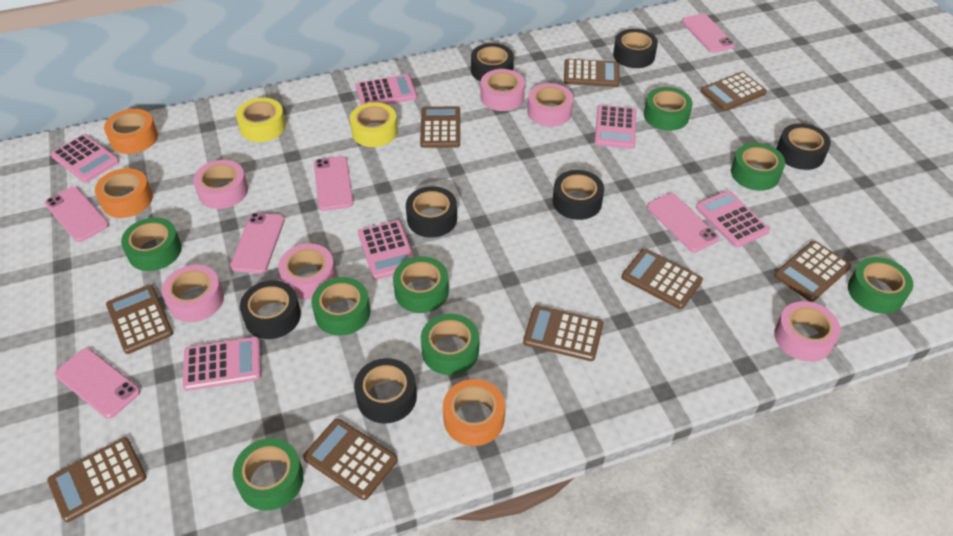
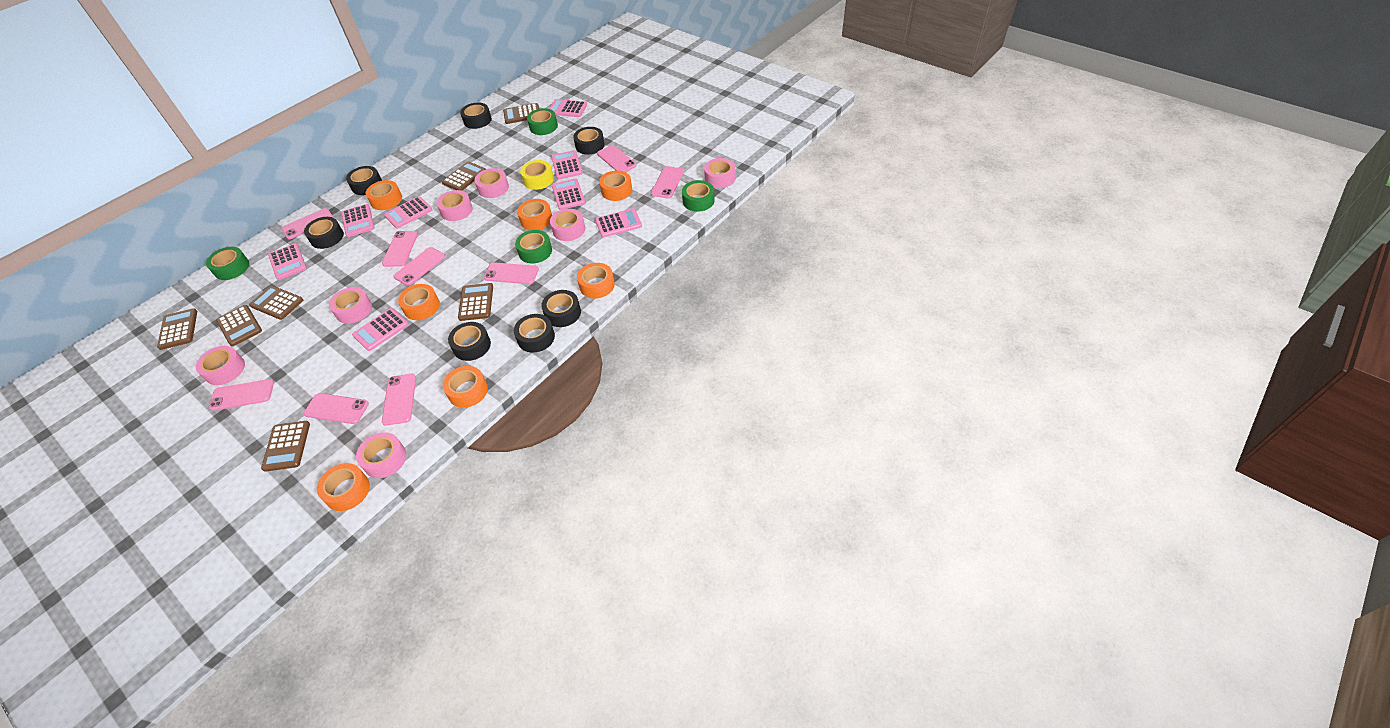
brown calculator: [47,437,147,522] [106,285,173,354] [303,419,398,500] [420,106,460,148] [523,305,603,361] [564,59,620,87] [622,249,703,309] [701,72,767,111] [774,241,851,302] = 9 -> [157,308,197,350] [216,305,262,347] [249,286,303,320] [261,421,310,472] [442,161,486,191] [458,283,493,321] [503,103,539,124] = 7
green tape: [121,217,182,271] [233,438,304,511] [311,277,370,336] [393,256,449,313] [421,314,479,375] [644,87,693,131] [731,143,785,191] [848,257,913,314] = 8 -> [206,247,249,280] [515,230,552,263] [527,108,558,135] [682,180,715,212] = 4
orange tape: [95,168,153,218] [104,109,158,154] [443,379,505,446] = 3 -> [317,463,370,511] [366,180,402,210] [398,284,440,320] [443,366,488,408] [517,199,552,230] [577,263,615,298] [599,170,632,201] = 7
pink calculator: [51,134,119,183] [183,337,261,391] [356,74,417,105] [358,220,414,280] [594,105,636,149] [696,190,770,248] = 6 -> [268,244,307,280] [341,204,375,237] [352,308,409,351] [384,196,432,229] [549,99,587,117] [551,150,583,179] [552,179,585,210] [595,208,642,237] = 8
pink phone: [45,187,109,242] [55,348,140,419] [230,213,285,274] [314,156,353,211] [647,193,719,252] [682,13,735,53] = 6 -> [209,379,274,411] [282,208,334,239] [304,393,369,424] [382,231,418,267] [382,374,416,426] [393,247,445,286] [484,262,539,284] [597,145,636,172] [651,166,684,199] = 9
pink tape: [162,265,224,322] [193,160,248,209] [278,243,336,299] [480,69,525,111] [527,83,574,127] [774,301,841,362] = 6 -> [196,346,245,385] [329,287,372,324] [356,432,407,478] [437,190,473,221] [474,168,509,198] [550,209,585,241] [704,158,736,188] = 7
yellow tape: [236,98,286,142] [350,102,398,147] = 2 -> [520,160,554,190] = 1

